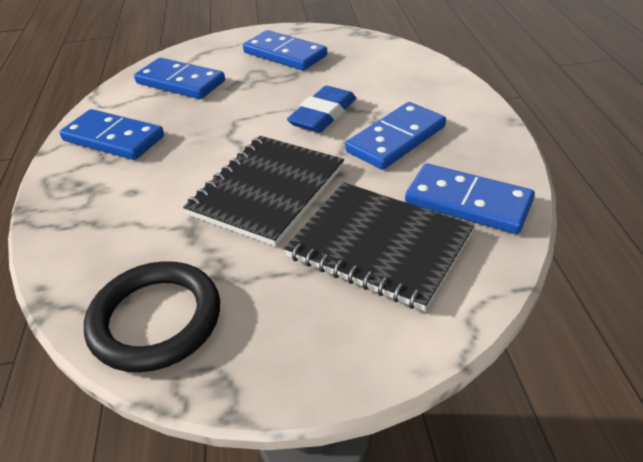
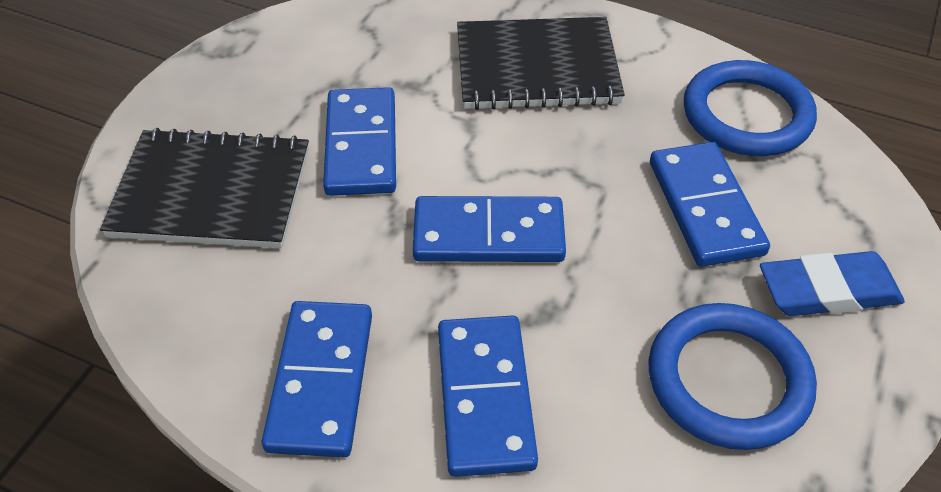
black ring: [84,261,220,372] = 1 -> none = 0
blue ring: none = 0 -> [648,303,817,450] [683,60,817,156] = 2

